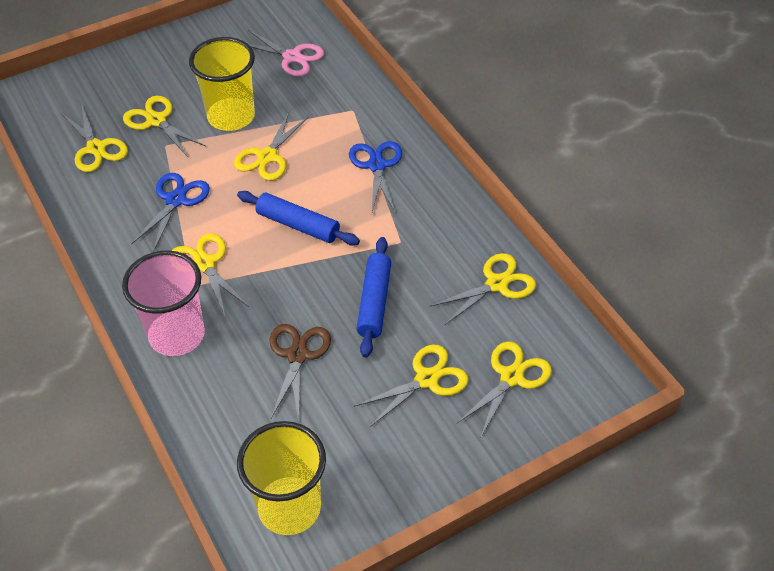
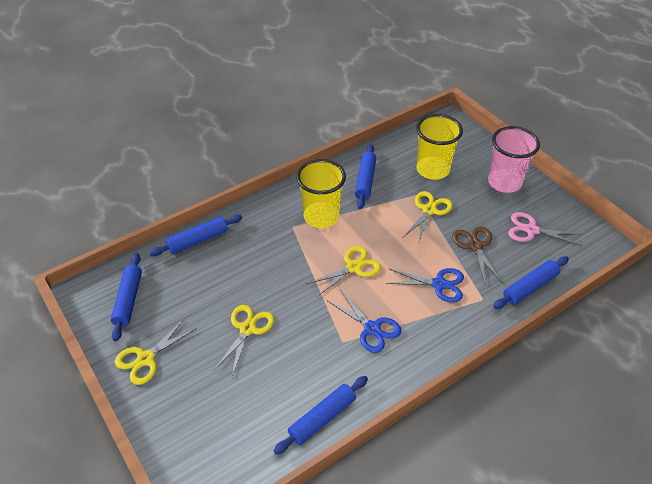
blue rolling pin: [237,191,360,246] [356,237,391,358] = 2 -> [111,253,142,341] [149,215,242,256] [274,376,368,455] [355,144,376,209] [493,256,569,309] = 5
yellow scissors: [61,106,128,172] [123,96,206,157] [172,233,249,315] [234,112,309,181] [354,344,469,427] [430,253,536,325] [457,341,552,439] = 7 -> [115,318,197,385] [214,305,274,377] [307,246,381,297] [403,191,453,245] = 4

